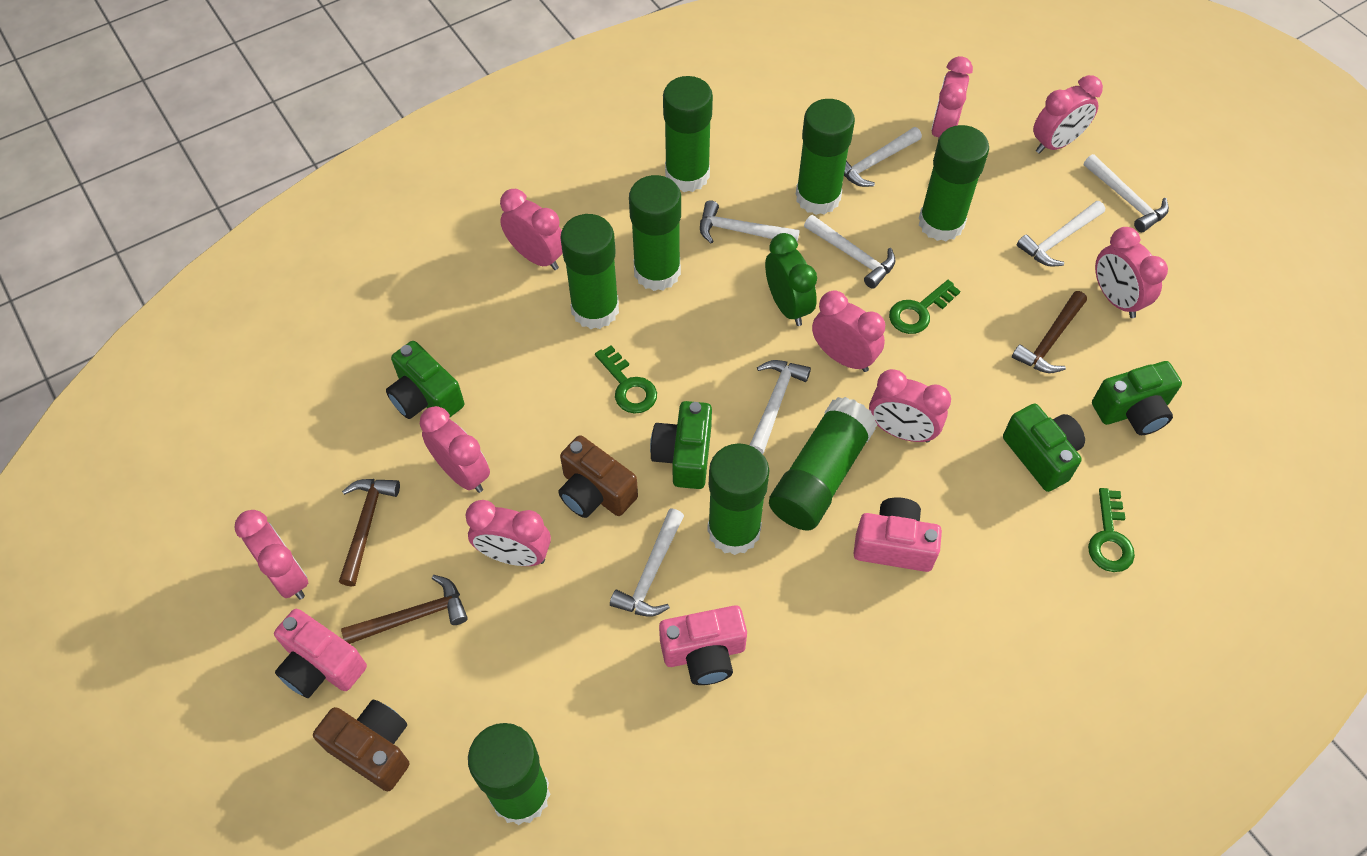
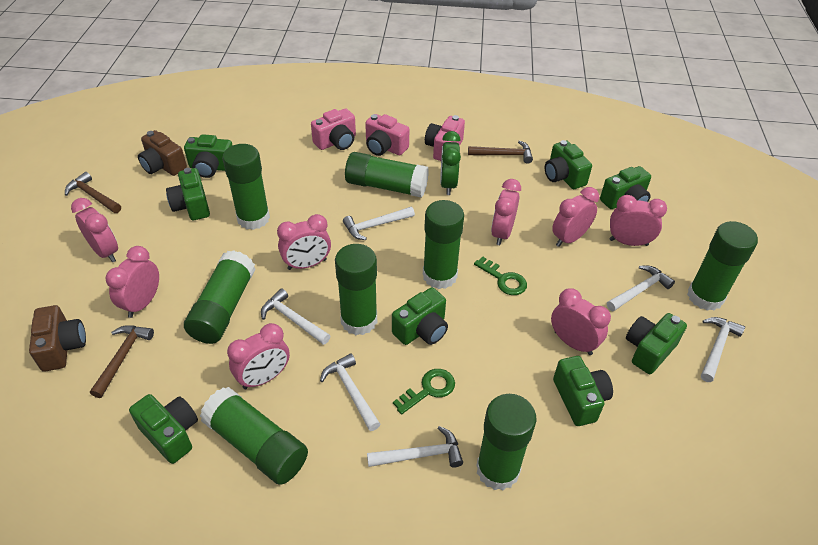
green camera: [386,341,464,419] [650,401,712,489] [1003,404,1085,492] [1092,361,1182,435] = 4 -> [129,394,198,464] [166,168,210,220] [184,134,233,178] [392,287,448,345] [544,140,592,189] [553,356,613,426] [600,166,651,209] [626,313,687,374] = 8
green key: [595,346,657,414] [889,280,960,334] [1088,488,1135,572] = 3 -> [393,369,455,415] [474,257,527,295] = 2
pink clock: [235,510,308,600] [420,406,490,493] [466,500,551,566] [500,189,563,270] [812,290,885,372] [869,369,951,443] [931,56,973,140] [1033,75,1103,154] [1095,227,1168,318] = 9 -> [71,198,118,262] [106,246,159,318] [227,323,290,389] [277,214,331,270] [491,179,521,245] [551,288,611,355] [552,187,599,247] [609,195,667,246] = 8
white hammer: [610,509,684,617] [700,200,800,243] [750,360,811,454] [804,215,895,289] [844,127,922,187] [1017,201,1105,266] [1084,154,1169,232] = 7 -> [261,288,330,345] [320,353,380,431] [343,207,415,240] [367,426,463,467] [607,266,675,312] [701,317,745,382] = 6

